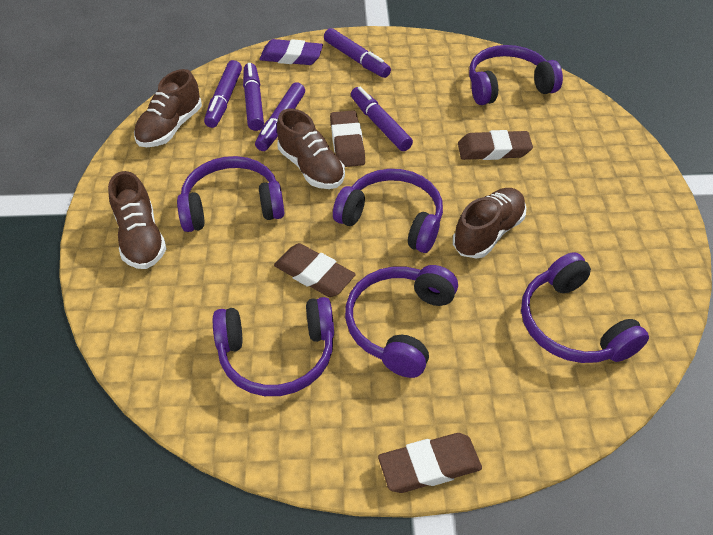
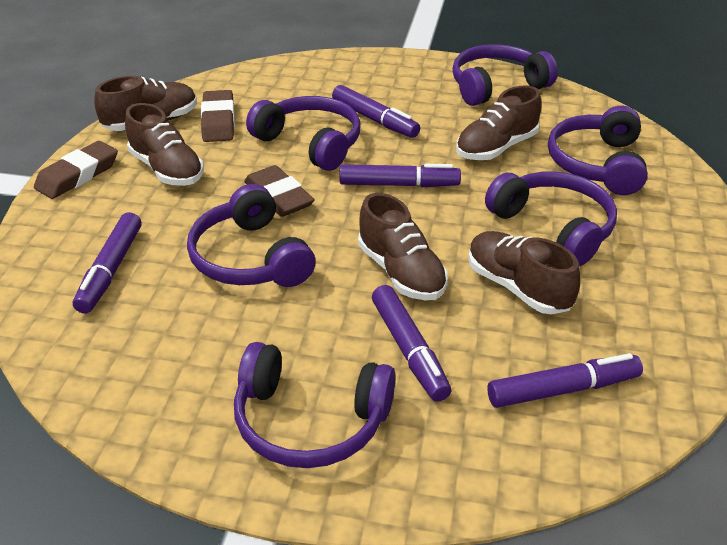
brown eraser: [274,243,356,297] [330,110,365,167] [378,433,482,493] [458,130,533,160] = 4 -> [34,141,118,199] [201,90,235,142] [244,165,315,217] = 3
brown shoe: [108,171,167,269] [134,69,202,147] [277,109,345,189] [453,188,526,259] = 4 -> [94,76,197,131] [125,103,204,186] [358,193,448,301] [456,85,542,160] [468,231,580,314] = 5
purple eraser: [260,39,323,65] = 1 -> none = 0

